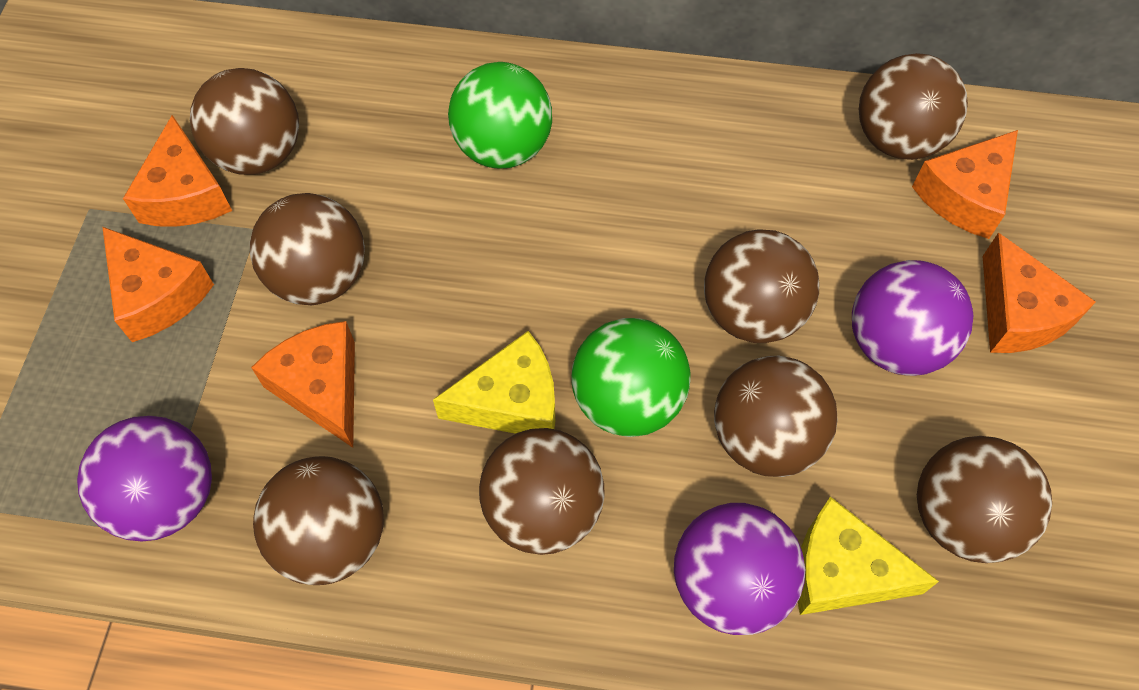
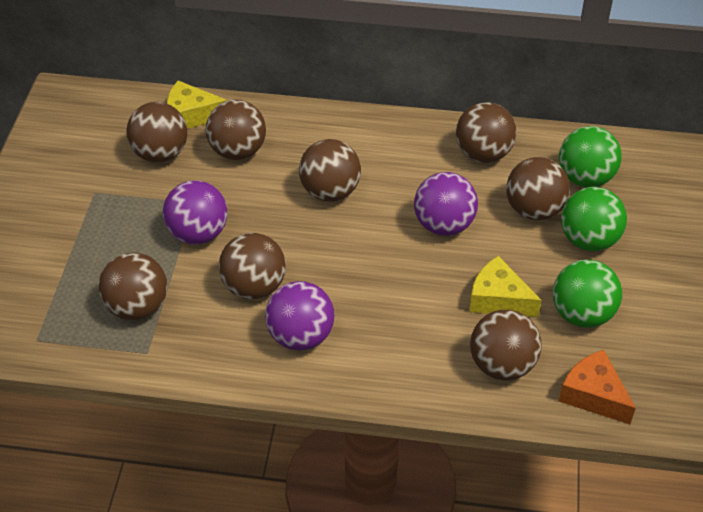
green ball: [448,62,552,168] [572,318,691,437] = 2 -> [553,259,622,328] [559,126,621,188] [561,187,627,251] = 3
orange cheese: [102,227,214,342] [123,115,232,227] [251,321,355,448] [912,130,1018,239] [983,232,1096,353] = 5 -> [559,350,636,424] = 1

